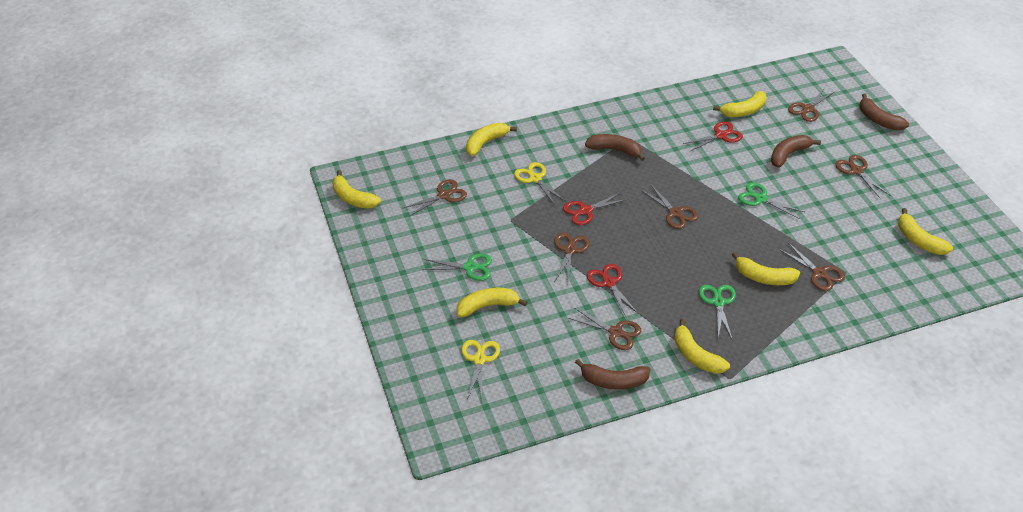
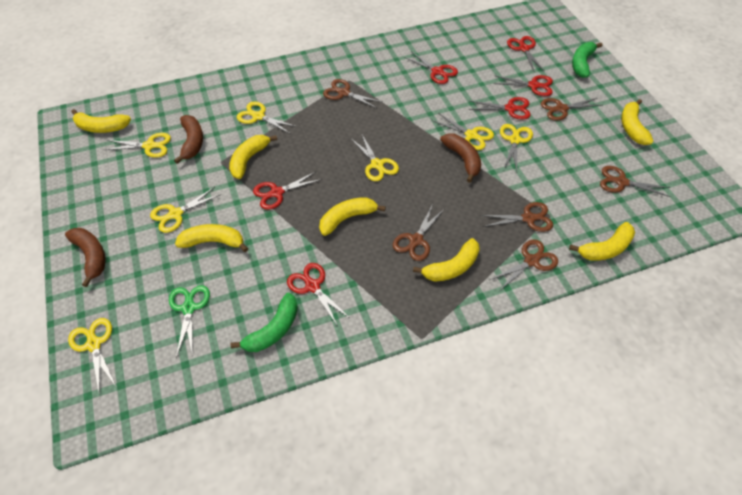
brown banana: [575,359,651,390] [585,134,645,161] [771,135,821,168] [860,93,909,130] = 4 -> [65,228,105,287] [174,115,203,164] [440,133,481,183] = 3
brown scissors: [403,179,467,216] [554,233,590,282] [568,308,641,350] [641,185,699,229] [779,243,845,291] [788,88,834,122] [835,155,890,199] = 7 -> [323,79,382,108] [393,206,444,261] [480,202,553,232] [490,240,558,291] [541,98,602,121] [600,166,671,197] = 6
green banana: none = 0 -> [230,293,298,352] [572,42,602,78] = 2
green scissors: [422,253,492,281] [699,285,736,340] [738,183,804,219] = 3 -> [169,285,210,358] = 1
red scissors: [563,192,628,225] [587,264,639,317] [683,121,743,151] = 3 -> [253,171,322,210] [287,263,350,325] [404,51,458,84] [469,97,531,120] [493,75,553,96] [507,36,545,72] = 6
yellow scissors: [461,340,500,399] [514,162,565,205] = 2 -> [68,318,116,395] [105,133,171,158] [150,187,221,233] [237,101,297,133] [350,133,399,181] [432,113,494,150] [500,124,533,171] = 7

